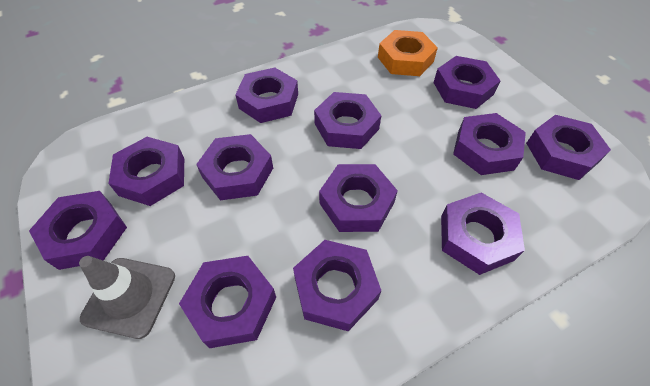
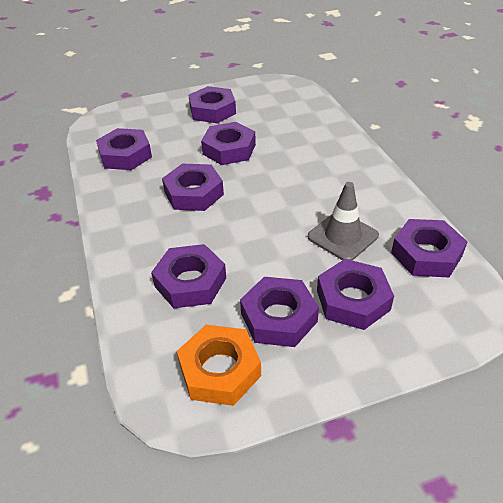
purple nut: [29,191,127,270] [108,137,184,206] [179,256,276,348] [196,134,273,200] [235,68,298,123] [293,240,381,331] [314,92,381,149] [319,164,398,232] [433,56,501,109] [441,193,525,275] [453,113,526,175] [526,115,611,180] = 12 -> [96,128,152,170] [151,244,226,308] [162,164,224,211] [189,86,236,123] [201,122,256,165] [240,277,319,347] [317,259,394,330] [391,219,468,277] = 8

